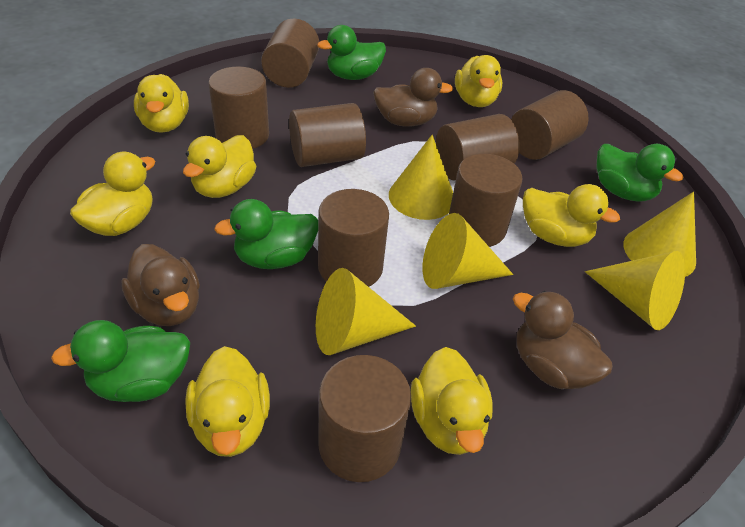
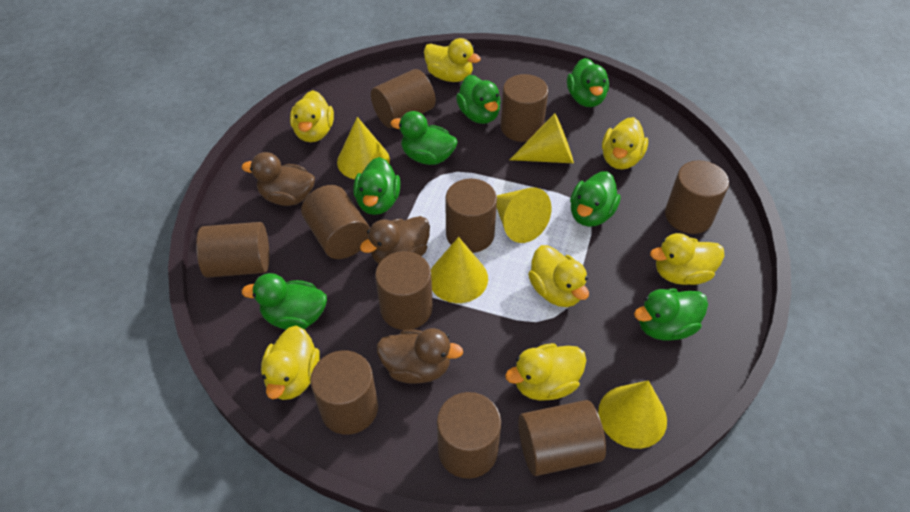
brown cylinder: [209,67,269,149] [261,18,319,88] [289,103,366,167] [318,189,389,287] [318,355,411,482] [436,114,520,181] [449,154,522,247] [511,90,589,160] = 8 -> [196,222,269,278] [301,185,370,259] [310,350,378,435] [371,69,436,128] [375,251,433,330] [437,392,501,479] [445,179,497,253] [501,74,548,142] [518,400,606,476] [665,160,729,234] = 10
green duck: [51,320,190,402] [214,199,318,269] [317,25,386,80] [596,144,683,202] = 4 -> [241,273,327,330] [353,157,401,215] [391,111,458,165] [456,75,501,124] [567,58,609,107] [570,171,621,227] [634,288,708,341] = 7

